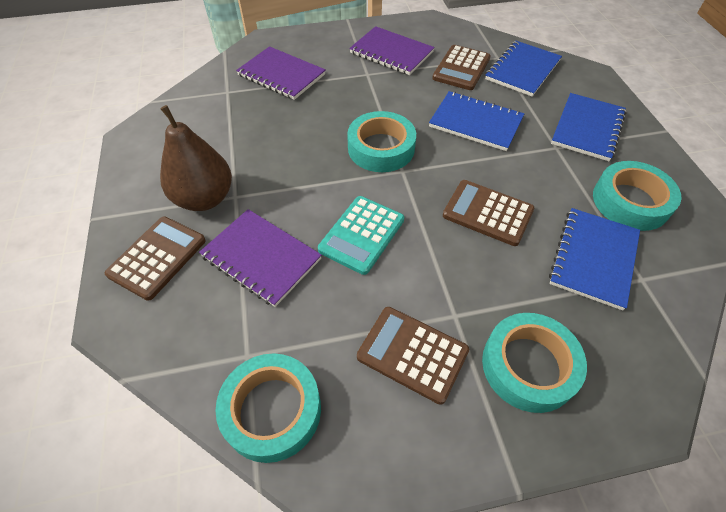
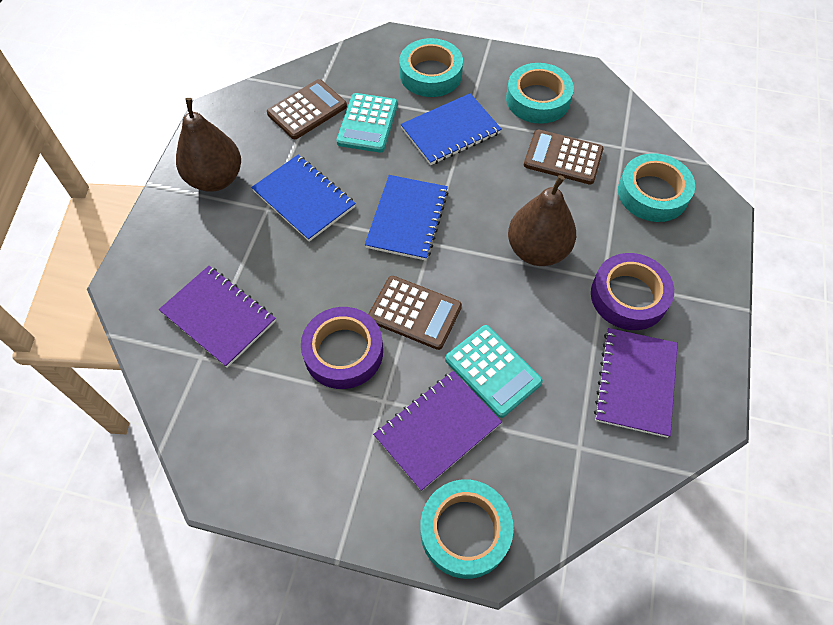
blue notebook: [429,91,524,151] [485,41,562,97] [549,208,640,311] [551,93,627,161] = 4 -> [251,155,356,242] [365,175,449,261] [401,93,502,165] = 3
brown calculator: [105,216,206,301] [357,307,469,405] [432,45,491,90] [443,180,535,246] = 4 -> [267,79,347,139] [368,276,462,350] [524,129,604,185] = 3
brown pear: [160,105,232,211] = 1 -> [176,98,241,192] [508,175,576,266] = 2
purple tape: none = 0 -> [301,307,383,389] [591,253,674,330] = 2
turquoise calculator: [318,196,404,275] = 1 -> [336,93,398,153] [445,325,543,418] = 2

